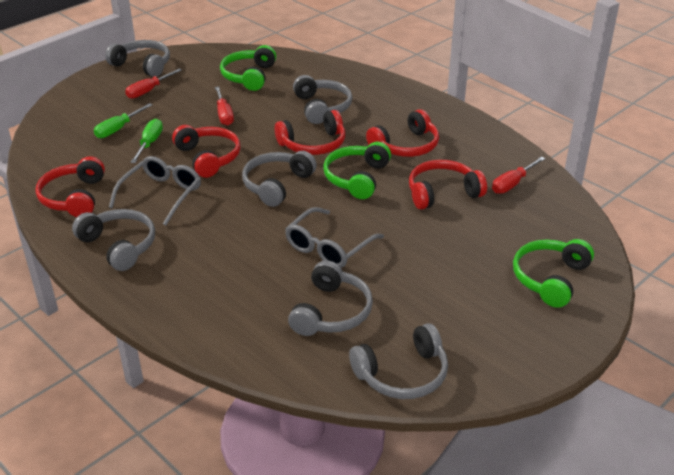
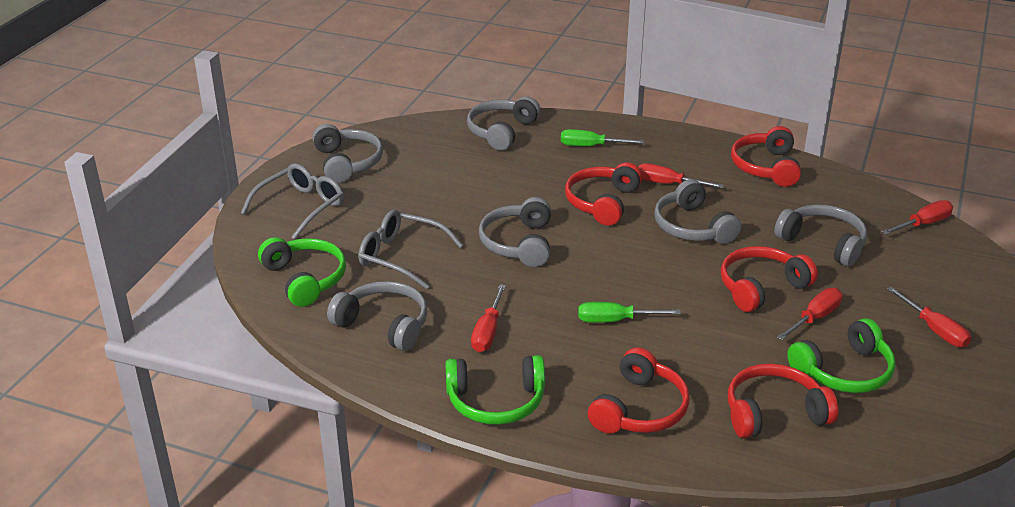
red screwdriver: [125,69,182,99] [215,87,234,126] [492,156,545,194] = 3 -> [471,284,506,352] [638,163,724,188] [777,288,843,340] [882,200,953,235] [887,287,971,347] = 5

